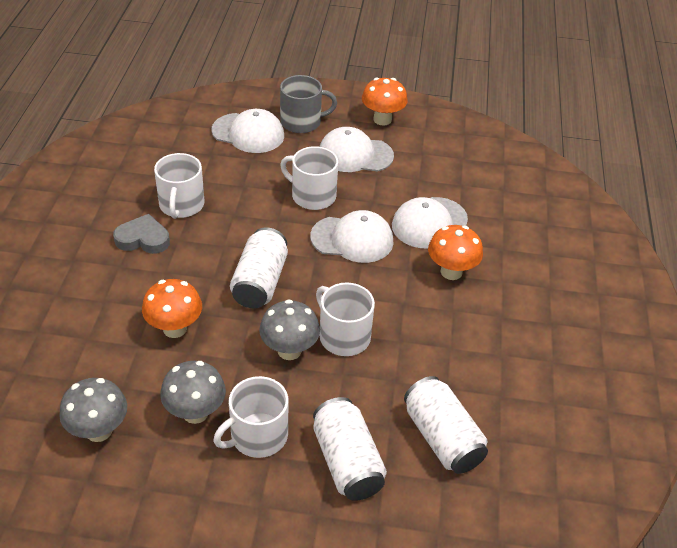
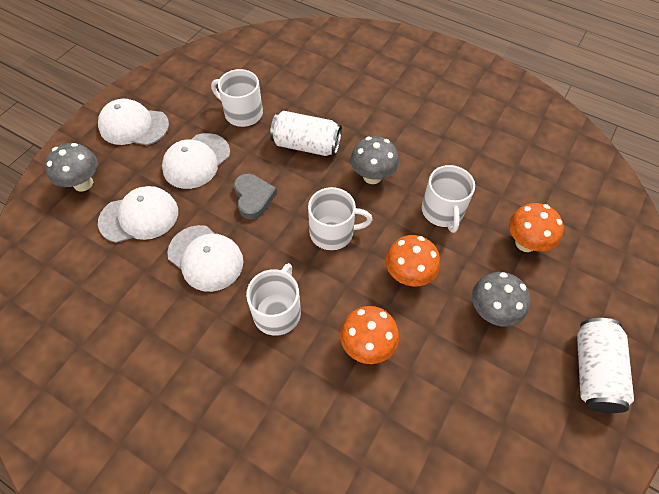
grey mug: [280,75,337,133] = 1 -> none = 0
white can: [230,227,288,308] [313,397,387,501] [404,376,488,474] = 3 -> [270,111,342,156] [577,318,634,413] = 2

